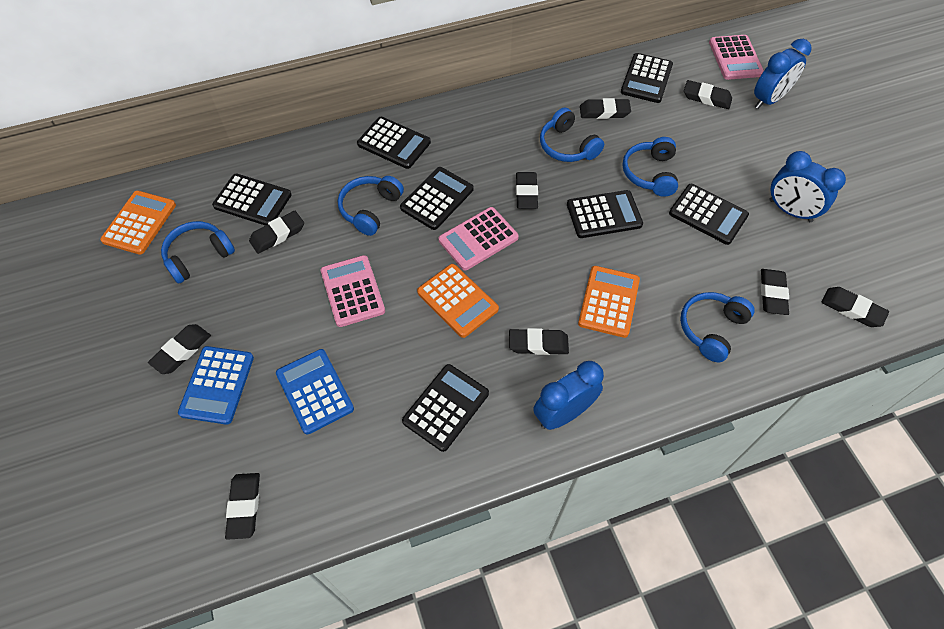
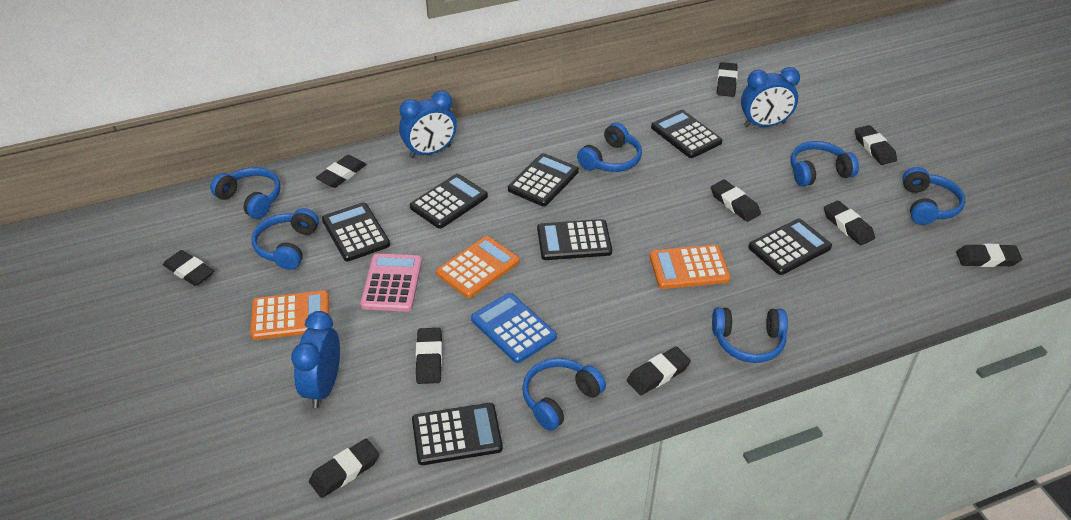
black eraser: [148,324,211,374] [225,473,260,540] [249,211,304,254] [509,328,569,355] [516,172,538,209] [580,98,631,119] [684,80,732,109] [761,269,789,315] [822,287,889,327] = 9 -> [163,250,214,286] [309,439,379,498] [316,155,367,188] [416,328,442,384] [627,347,691,395] [711,179,761,222] [717,62,738,97] [824,200,875,245] [855,125,897,165] [956,244,1022,267] = 10
blue calculator: [178,346,254,425] [276,349,354,435] = 2 -> [471,293,557,363] = 1
blue headphones: [161,221,235,284] [338,176,404,236] [540,107,604,162] [623,137,678,197] [680,292,755,362] = 5 -> [210,167,281,219] [252,208,319,270] [522,358,606,431] [577,123,642,172] [712,307,788,363] [791,141,859,187] [902,167,965,225] = 7
pink calculator: [321,255,385,327] [439,207,519,271] [709,35,764,80] = 3 -> [360,254,422,312] = 1

